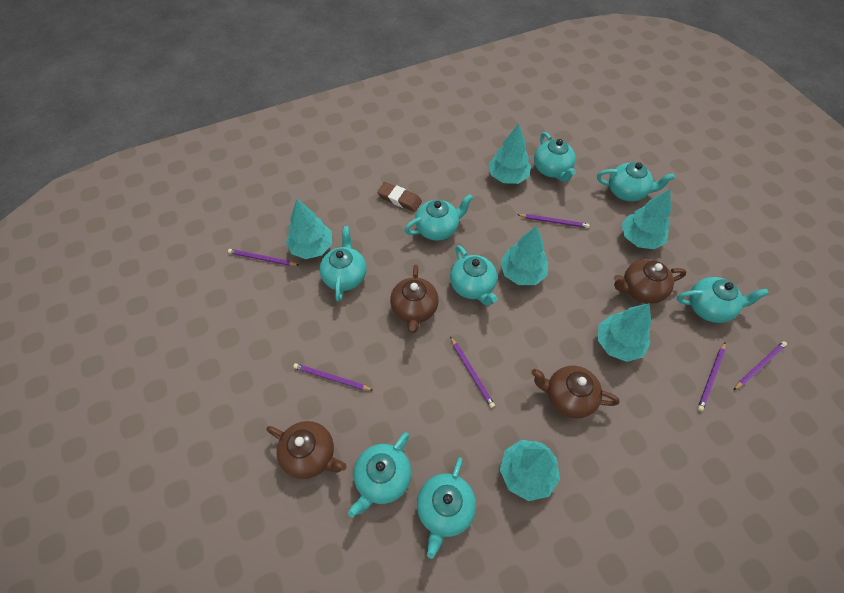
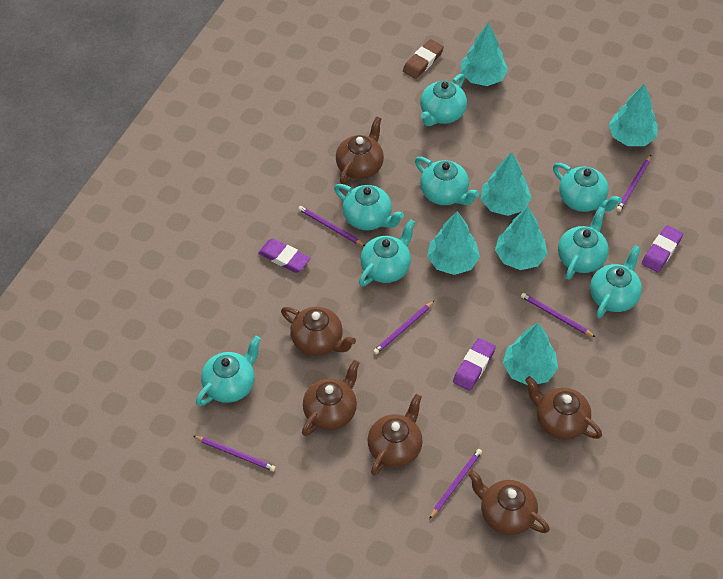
brown teapot: [267,421,347,479] [390,264,439,333] [531,366,619,418] [614,259,687,304] = 4 -> [281,307,356,356] [302,360,359,436] [336,116,384,185] [368,394,423,476] [468,470,550,535] [525,376,602,440] = 6
purple eraser: none = 0 -> [258,239,310,273] [453,338,496,391] [642,225,683,272] = 3

